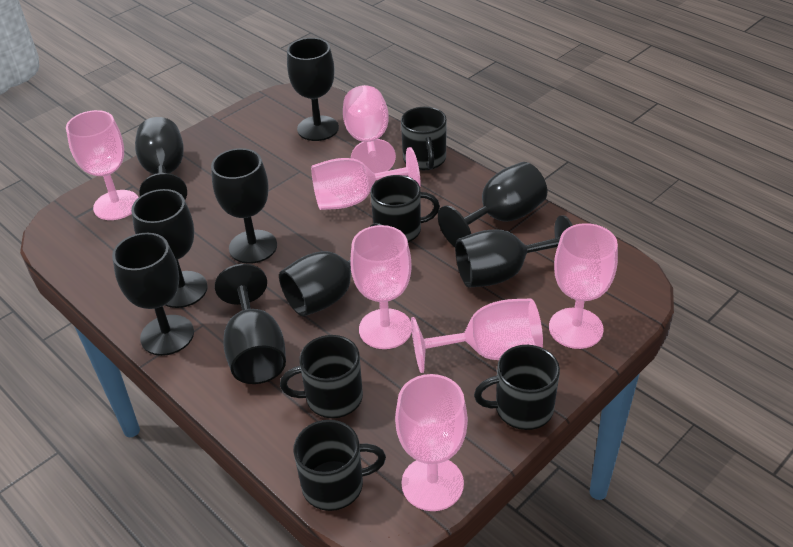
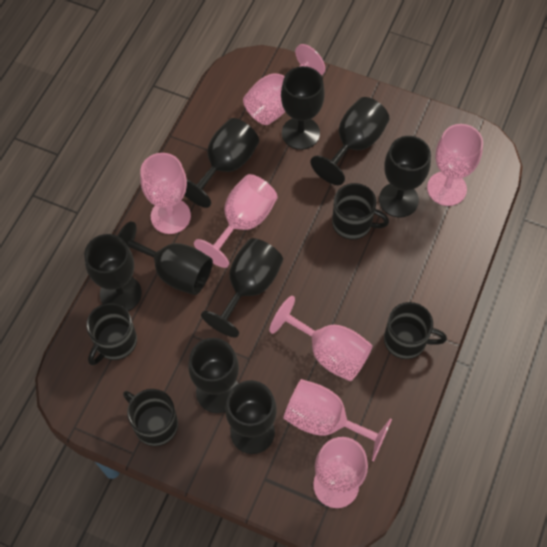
black mug: [280,335,363,418] [293,420,386,511] [371,175,440,242] [401,107,447,170] [474,345,560,430] = 5 -> [86,303,137,366] [123,389,178,446] [332,183,389,239] [384,302,447,359] = 4

